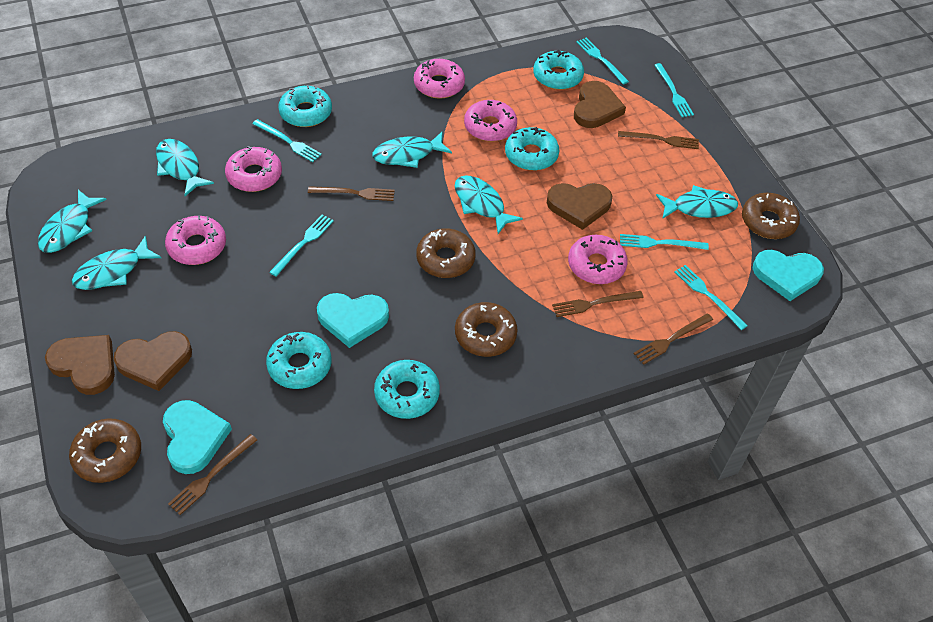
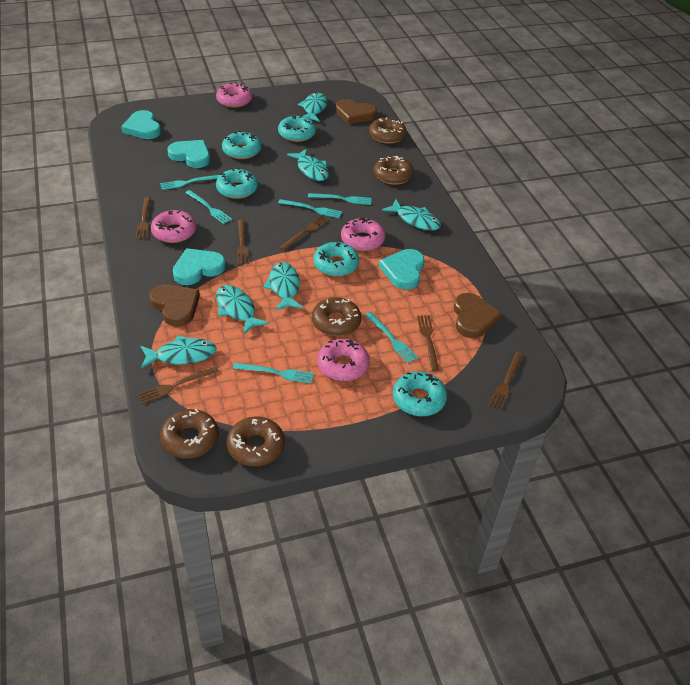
brown donut: [69,418,141,483] [416,229,476,278] [455,302,518,357] [742,193,800,239] = 4 -> [160,409,219,459] [226,416,285,466] [312,297,361,336] [369,117,407,144] [374,156,414,185] = 5
brown fork: [168,434,257,515] [308,186,395,201] [552,291,644,317] [618,131,699,149] [633,313,713,365] = 5 -> [135,197,151,240] [138,367,219,404] [237,219,249,265] [279,216,329,251] [417,315,439,371] [488,352,523,410] = 6
brown heart: [45,335,115,395] [114,331,192,391] [547,183,612,230] [574,81,626,128] = 4 -> [149,284,200,326] [335,99,377,124] [454,293,502,338] = 3
pink donut: [165,215,226,265] [225,146,282,192] [414,59,465,99] [464,100,517,142] [568,235,628,284] = 5 -> [151,210,196,243] [216,82,253,108] [317,339,370,381] [341,218,385,251] = 4
turquoise heart: [163,400,232,474] [317,293,389,348] [753,250,824,301] = 3 -> [121,110,161,139] [167,140,210,168] [173,248,226,285] [379,249,424,290] = 4

